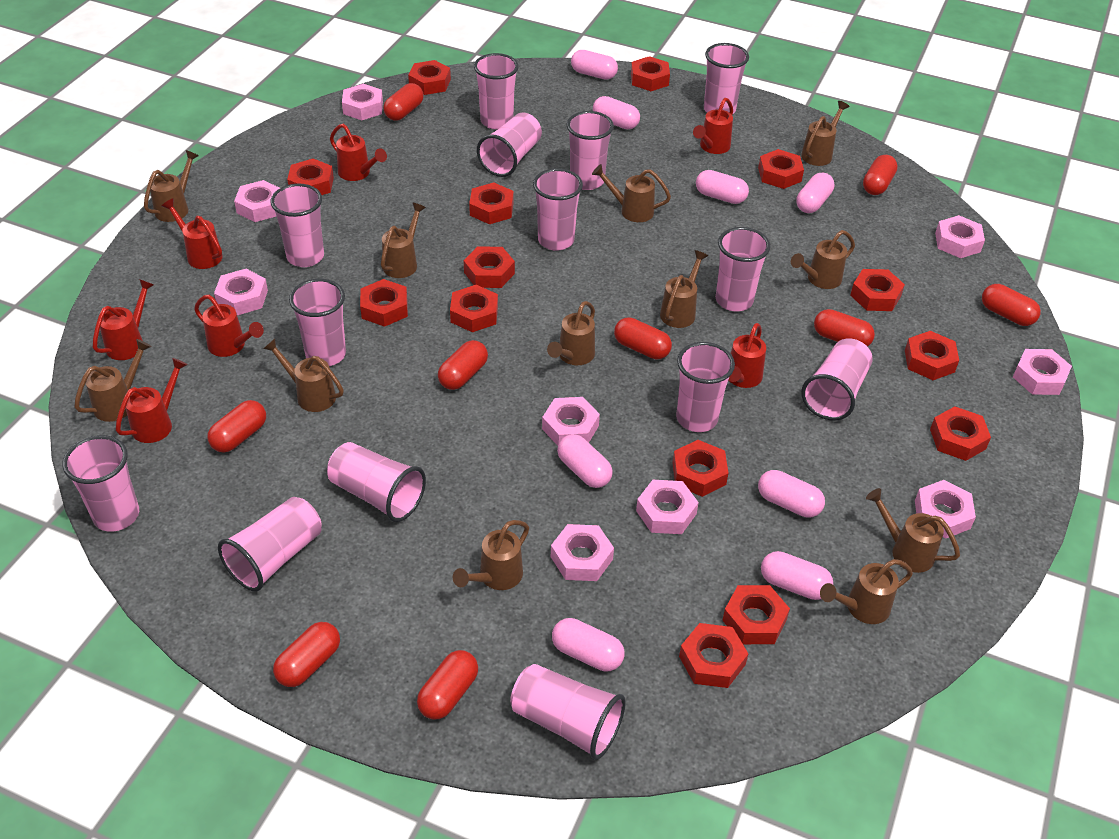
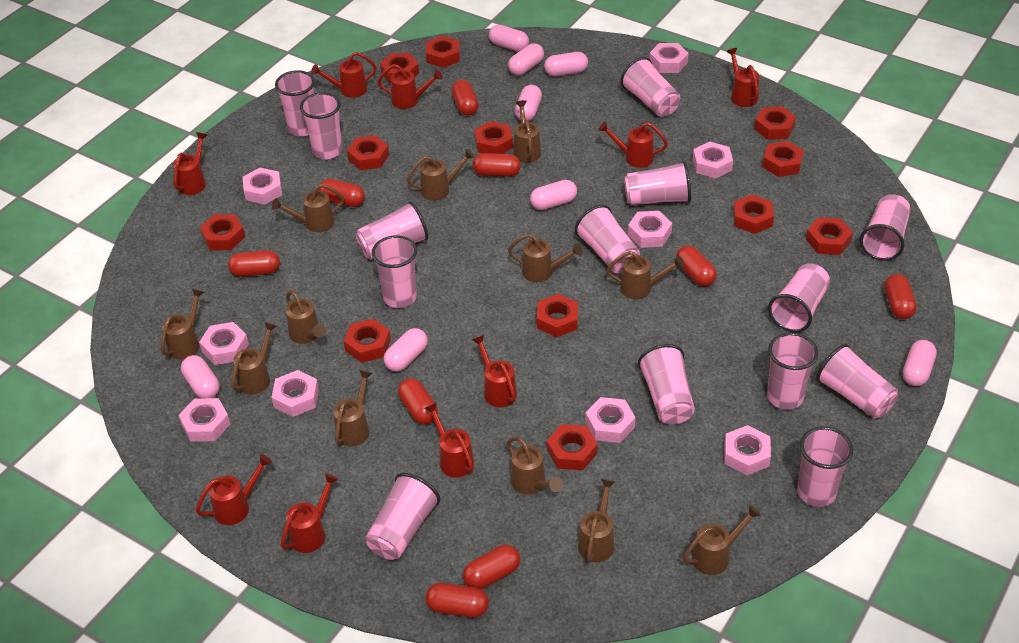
red nut: [287,158,334,195] [360,279,408,327] [408,60,451,95] [450,285,498,332] [464,246,515,288] [469,183,514,224] [631,56,670,91] [672,440,728,497] [679,623,748,688] [722,585,790,644] [758,149,804,189] [850,269,905,311] [905,331,959,380] [930,406,991,461] = 14 -> [200,214,245,250] [344,319,391,363] [347,135,389,171] [380,53,419,83] [426,35,460,68] [474,121,513,154] [537,294,578,337] [547,424,598,470] [733,194,774,234] [754,106,796,140] [763,141,804,177] [806,217,853,255] = 12
red watering can: [93,279,154,360] [116,358,188,443] [161,198,223,269] [194,295,264,357] [330,124,387,181] [693,98,733,154] [729,323,766,388] = 7 -> [173,132,207,195] [196,454,272,525] [281,473,339,553] [311,52,377,98] [378,64,443,109] [424,402,474,478] [472,335,517,407] [598,121,668,168] [726,48,759,107] = 9

